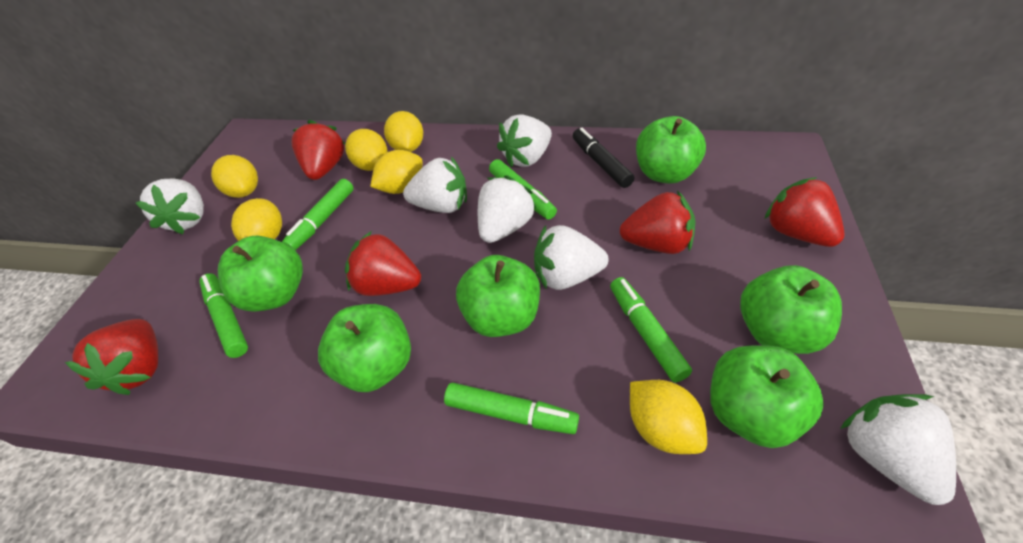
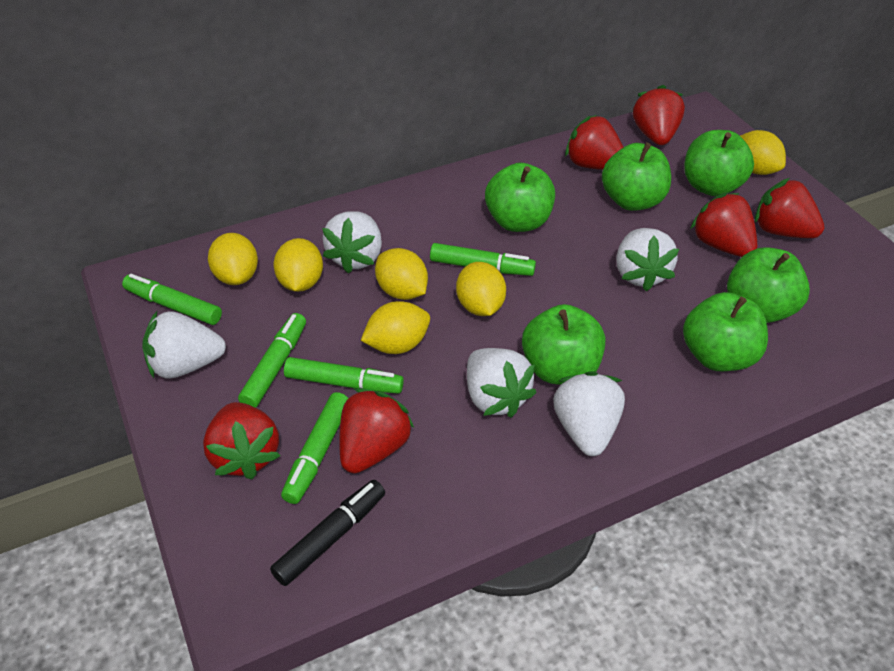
red strawberry: [65,319,158,395] [292,120,345,180] [345,231,421,296] [620,191,696,254] [765,177,845,247] = 5 -> [203,402,280,480] [339,388,414,473] [565,115,623,170] [633,85,685,145] [690,192,757,257] [755,178,825,238] = 6
white strawberry: [136,178,204,234] [403,157,467,213] [478,175,537,243] [497,114,552,167] [534,225,609,290] [840,394,956,505] = 6 -> [142,311,226,379] [322,211,382,274] [467,348,537,418] [553,371,625,456] [616,228,679,291] = 5

